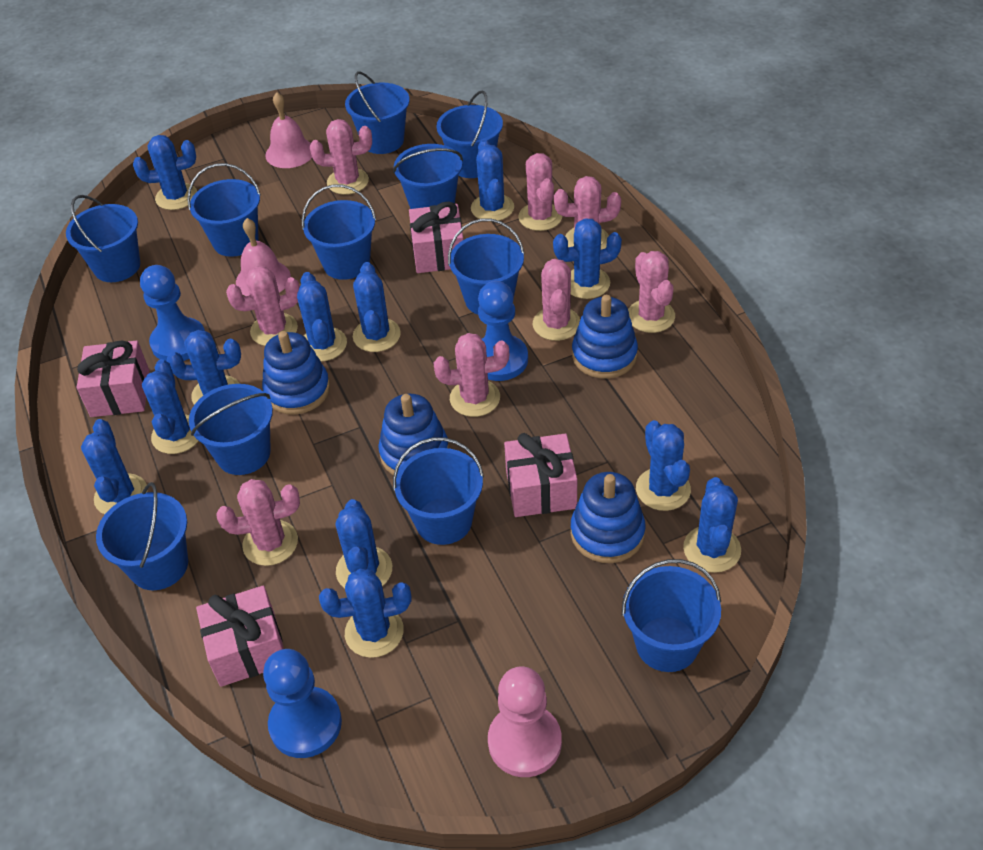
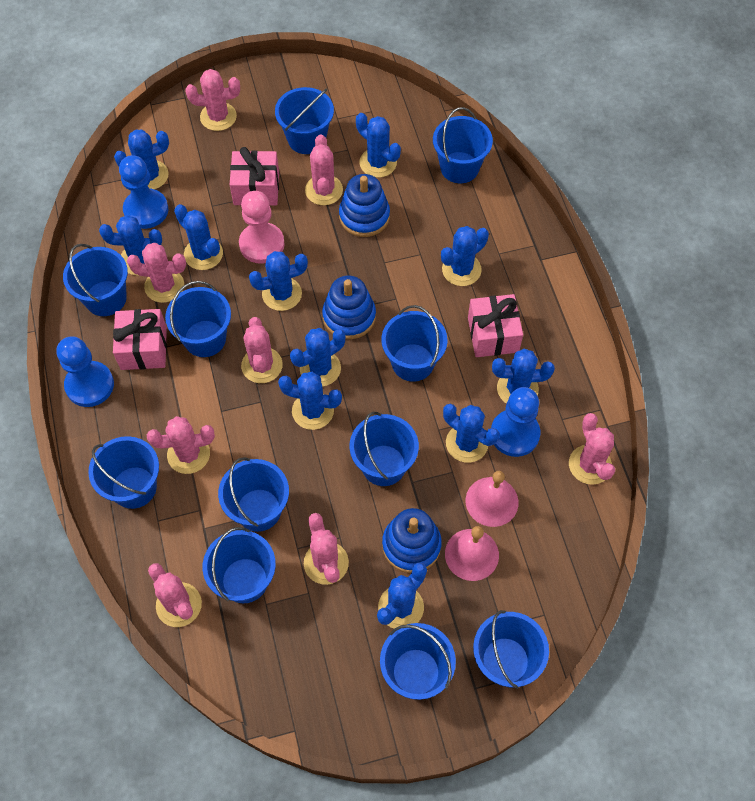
blue cactus: [81,419,148,514] [133,135,197,210] [142,359,198,454] [167,330,241,405] [297,272,347,362] [319,569,411,658] [335,499,392,588] [353,262,401,352] [471,139,514,222] [553,218,622,299] [636,420,691,511] [683,477,741,573] = 12 -> [99,215,162,276] [114,130,169,189] [174,204,223,270] [249,251,308,311] [278,372,342,430] [290,328,346,386] [356,113,401,178] [377,563,427,628] [441,226,489,286] [443,404,499,463] [492,349,555,404] = 11
blue stacking toy: [262,331,330,415] [378,394,449,475] [571,472,646,563] [572,295,638,379] = 4 -> [322,275,376,339] [339,174,390,237] [382,508,442,573] = 3
pink gift: [77,340,149,417] [196,585,284,687] [409,201,463,273] [504,433,577,517] = 4 -> [113,309,167,370] [230,147,279,205] [468,294,523,357] = 3

